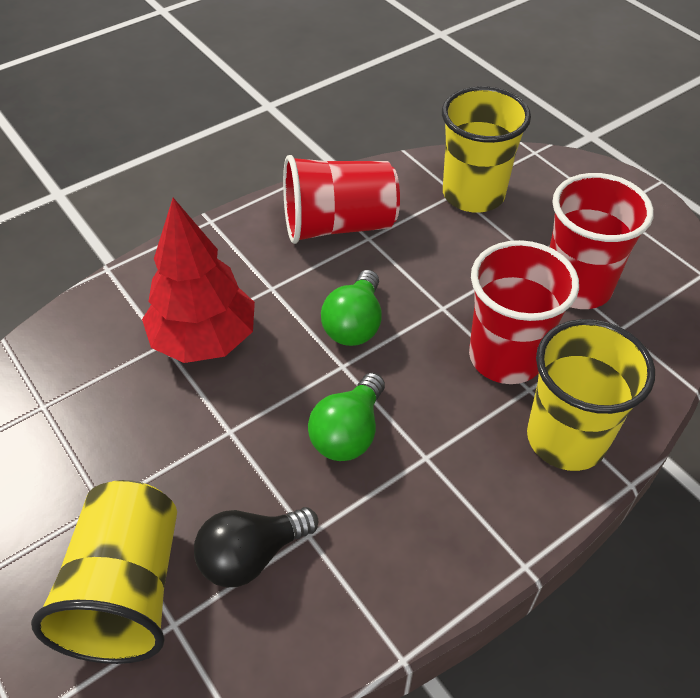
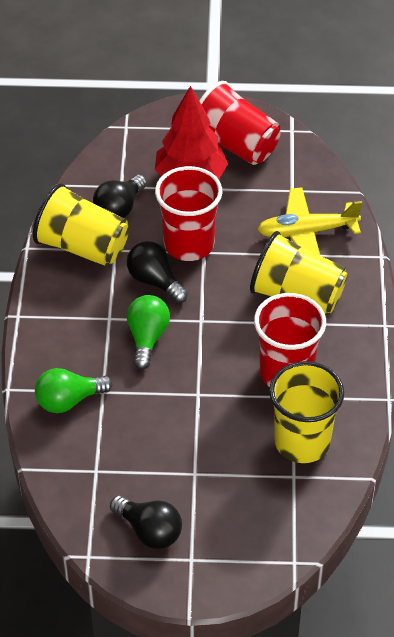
black light bulb: [194,507,318,587] = 1 -> [93,175,147,218] [110,496,182,549] [127,241,188,303] = 3
yellow plane: none = 0 -> [257,187,362,255] = 1

